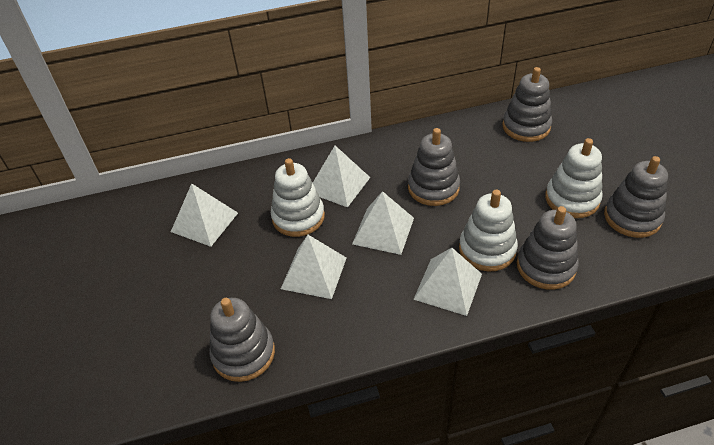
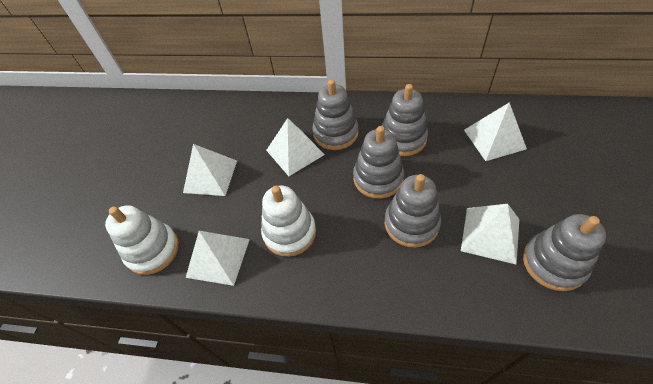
white stacking toy: [271,158,325,237] [459,190,518,271] [545,138,603,218] = 3 -> [105,205,179,275] [261,186,316,257] = 2

